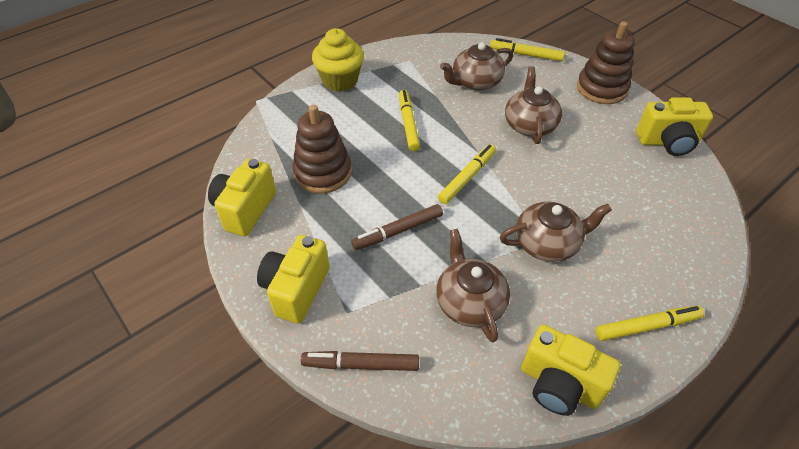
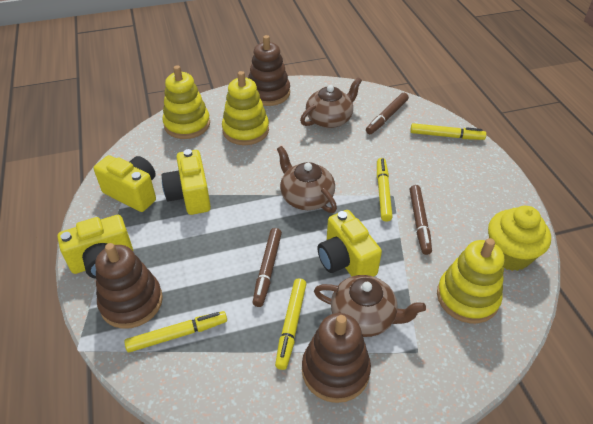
brown marker: [301,351,419,371] [351,204,443,250] = 2 -> [253,228,282,307] [366,93,409,134] [410,185,432,255] = 3
brown stacking toy: [292,105,352,194] [577,21,635,104] = 2 -> [95,243,163,329] [248,35,290,106] [302,313,371,403] = 3
brown teapot: [436,229,510,342] [440,42,513,90] [500,202,612,262] [505,67,562,144] = 4 -> [277,146,337,213] [300,77,362,128] [314,275,426,337] = 3
yellow stacking toy: none = 0 -> [162,65,210,139] [222,71,269,145] [437,238,504,323] = 3

